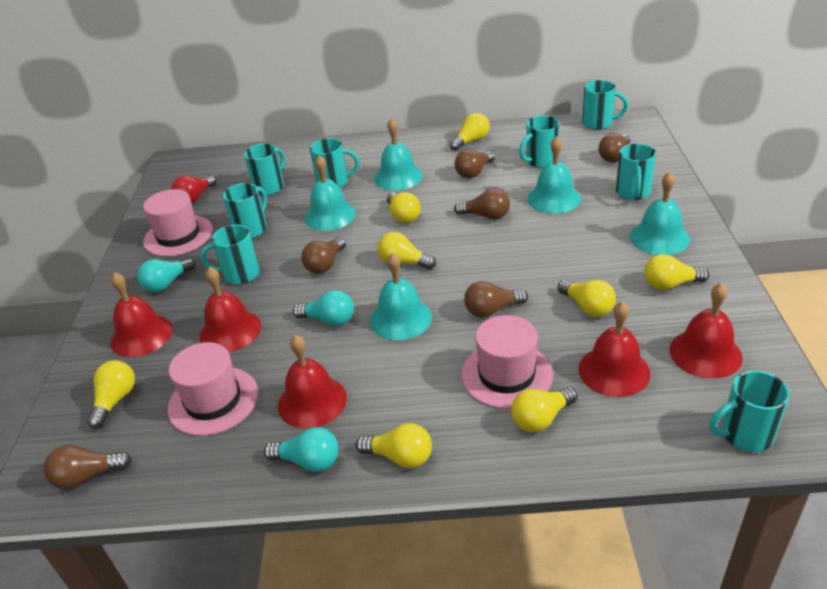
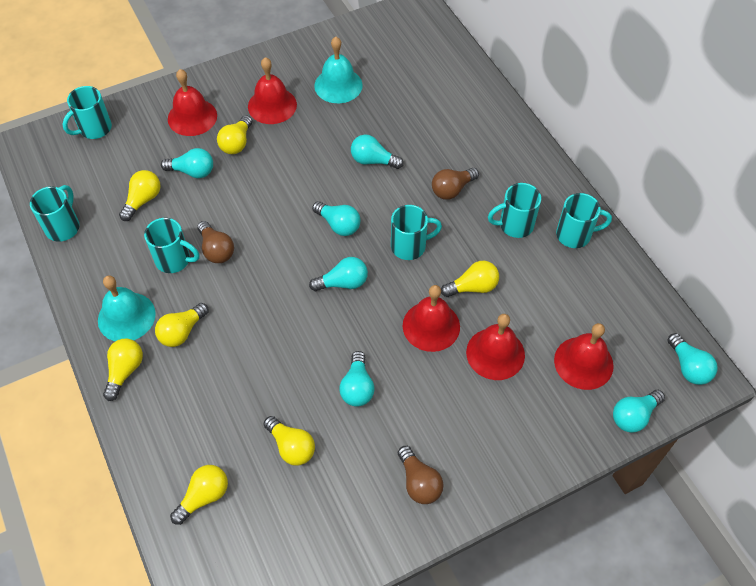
brown light bulb: [44,445,132,489] [301,237,346,274] [454,149,495,178] [454,188,510,220] [464,281,528,317] [599,133,630,162] = 6 -> [197,221,234,263] [398,446,444,504] [432,168,479,200] = 3
pink hat: [143,189,213,257] [168,342,258,436] [461,315,553,409] = 3 -> none = 0
red light bulb: [171,175,216,203] = 1 -> none = 0
turquoise bell: [305,155,356,231] [370,253,432,340] [374,118,423,190] [528,136,581,214] [630,172,690,255] = 5 -> [98,275,156,341] [314,37,363,103] = 2
turquoise light bulb: [137,258,195,292] [264,427,339,472] [293,290,354,326] = 3 -> [161,148,213,178] [309,257,368,291] [312,201,360,236] [340,351,375,407] [351,135,404,169] [613,390,665,433] [667,333,718,385] = 7
turquoise mug: [201,224,260,285] [223,183,267,238] [244,144,285,196] [310,138,359,188] [519,115,560,168] [582,80,628,130] [616,144,656,200] [710,370,790,452] = 8 -> [30,185,80,242] [63,86,112,139] [144,218,200,273] [391,205,442,260] [488,183,541,238] [556,193,612,248] = 6
yellow light bulb: [87,360,135,429] [356,423,432,468] [378,232,436,269] [387,192,421,223] [449,113,490,151] [511,387,577,432] [558,280,616,317] [644,254,709,290] = 8 -> [103,338,143,401] [119,170,160,221] [155,303,209,347] [170,465,228,525] [217,115,252,154] [264,416,315,466] [441,261,499,297] = 7

